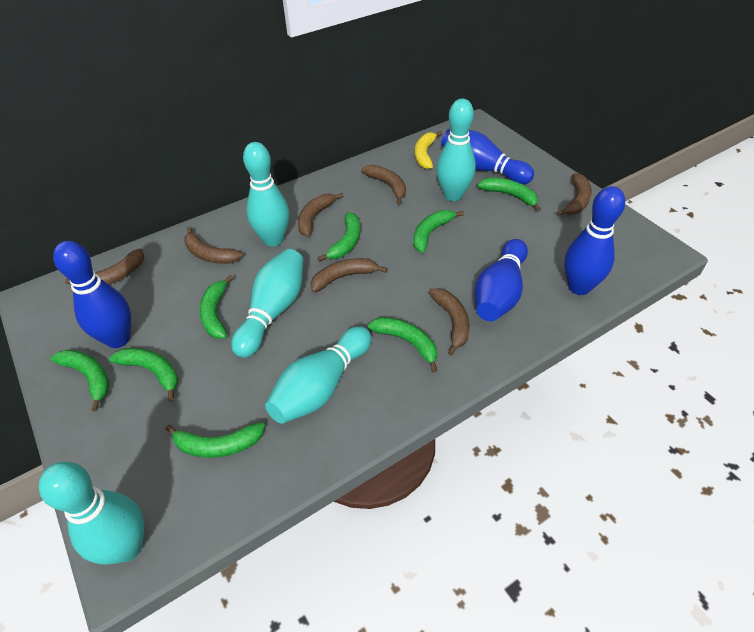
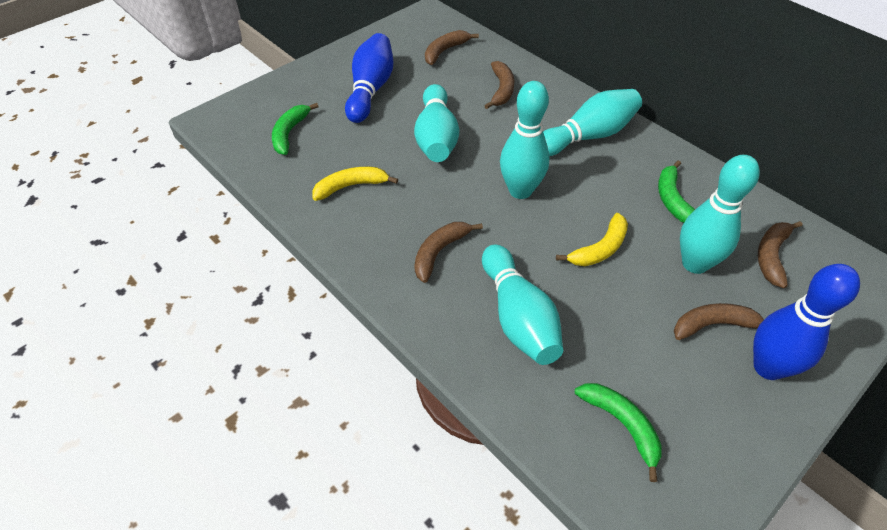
blue bowling pin: [53,241,131,348] [441,129,534,184] [474,239,528,321] [564,186,625,295] = 4 -> [345,33,394,123] [753,264,860,380] = 2
brown banana: [65,248,145,284] [184,227,243,264] [298,193,344,237] [311,258,388,293] [361,165,406,204] [428,288,469,356] [557,173,592,216] = 7 -> [414,222,483,283] [425,30,479,65] [484,61,514,109] [674,303,764,340] [758,221,802,288] = 5
green banana: [50,349,109,412] [109,348,178,401] [165,422,265,458] [199,275,233,339] [317,212,360,261] [367,317,438,373] [413,210,464,253] [477,178,541,211] = 8 -> [272,103,319,155] [575,383,662,482] [658,160,695,223] = 3
yellow banana: [415,131,442,169] = 1 -> [313,167,398,201] [556,213,628,266] = 2

